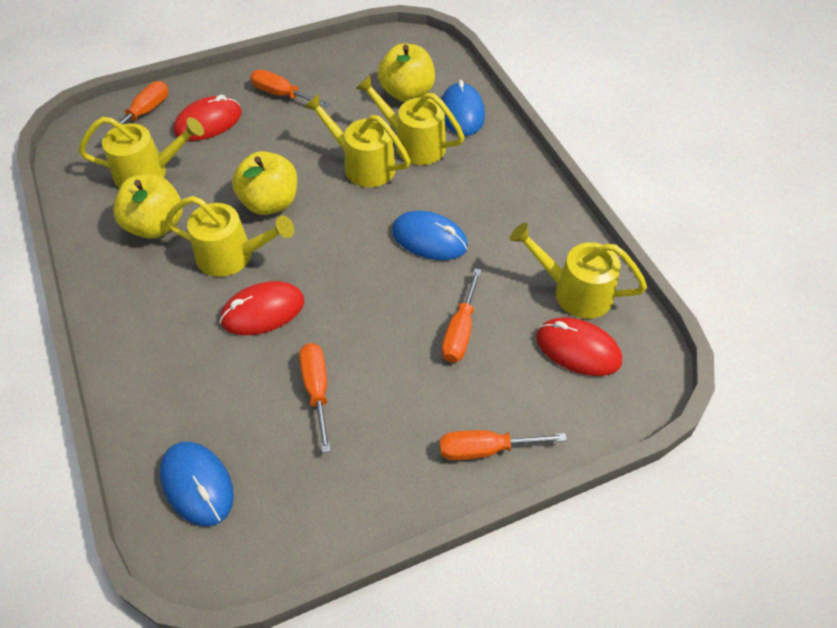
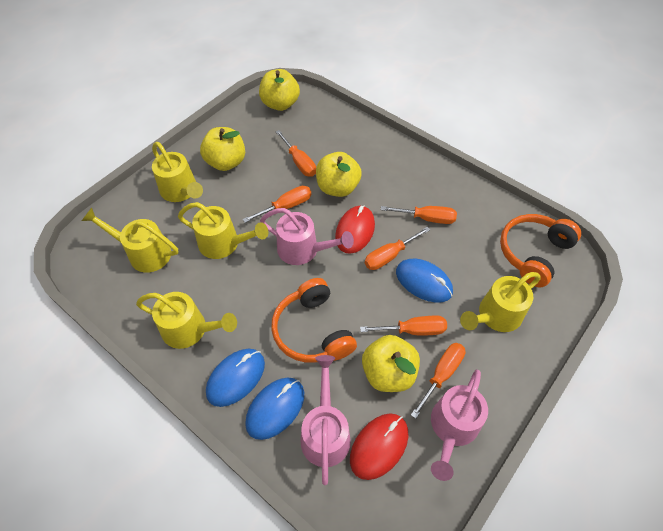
orange headphones: none = 0 -> [271,278,357,363] [500,214,581,287] = 2
orange screwdriver: [99,81,168,141] [250,70,331,108] [299,343,331,453] [440,430,567,461] [442,269,482,363] = 5 -> [243,186,311,223] [276,130,316,177] [360,316,447,335] [364,227,430,270] [381,206,457,224] [411,343,466,419] = 6
pink watering can: none = 0 -> [260,208,354,265] [301,355,351,485] [431,369,488,481] = 3
red mouse: [174,95,242,141] [220,281,305,335] [536,317,622,376] = 3 -> [335,206,375,254] [350,414,408,480] = 2
yellow apple: [113,174,183,239] [232,151,297,215] [378,43,435,102] = 3 -> [200,127,245,171] [259,69,300,111] [316,152,362,197] [362,335,420,392] = 4

